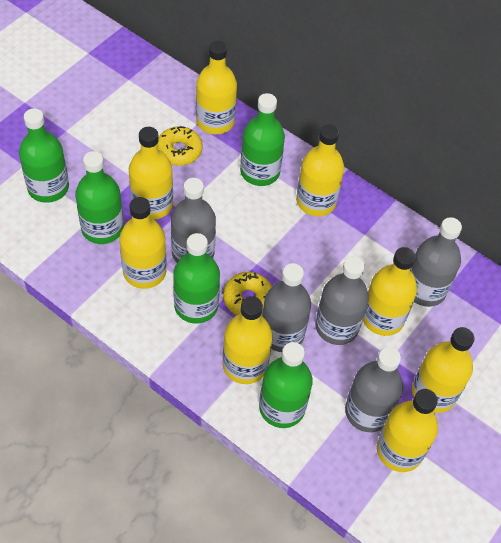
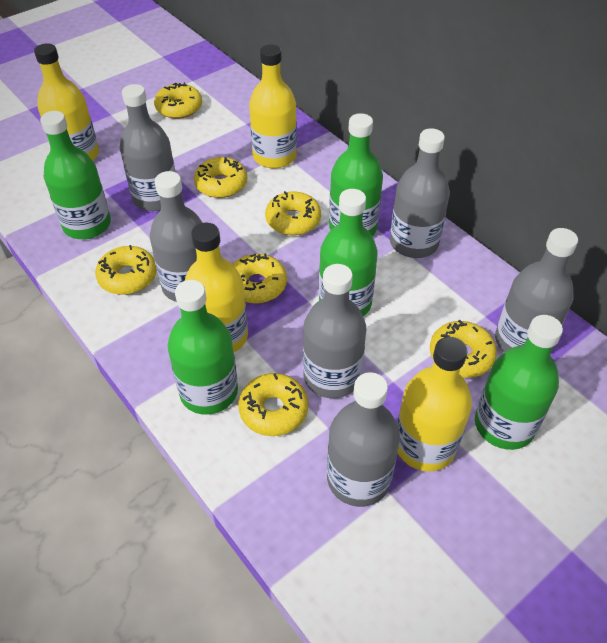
grey bottle: [171,178,216,263] [262,263,311,352] [315,256,369,345] [345,347,403,432] [410,217,462,307] = 5 -> [120,84,176,211] [150,171,203,302] [303,264,366,398] [327,372,400,507] [390,128,450,258] [495,228,578,353] = 6
yellow bottle: [119,197,167,289] [129,127,173,220] [196,41,237,134] [223,296,273,384] [296,124,344,216] [363,247,417,336] [377,389,438,472] [412,327,475,413] = 8 -> [34,43,99,161] [185,223,248,352] [249,44,297,168] [397,337,472,472] = 4
yellow donut: [157,126,202,166] [223,272,272,316] = 2 -> [95,245,157,295] [154,82,202,119] [194,157,247,198] [233,253,287,304] [238,373,308,436] [265,191,321,235] [430,320,497,378] = 7

